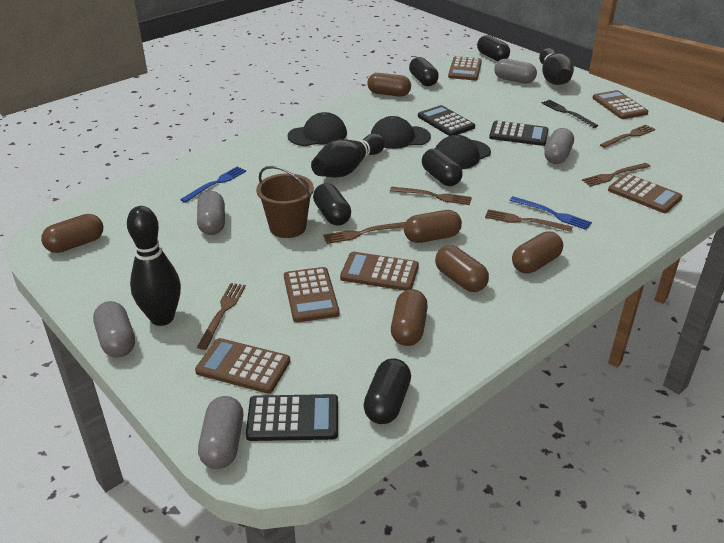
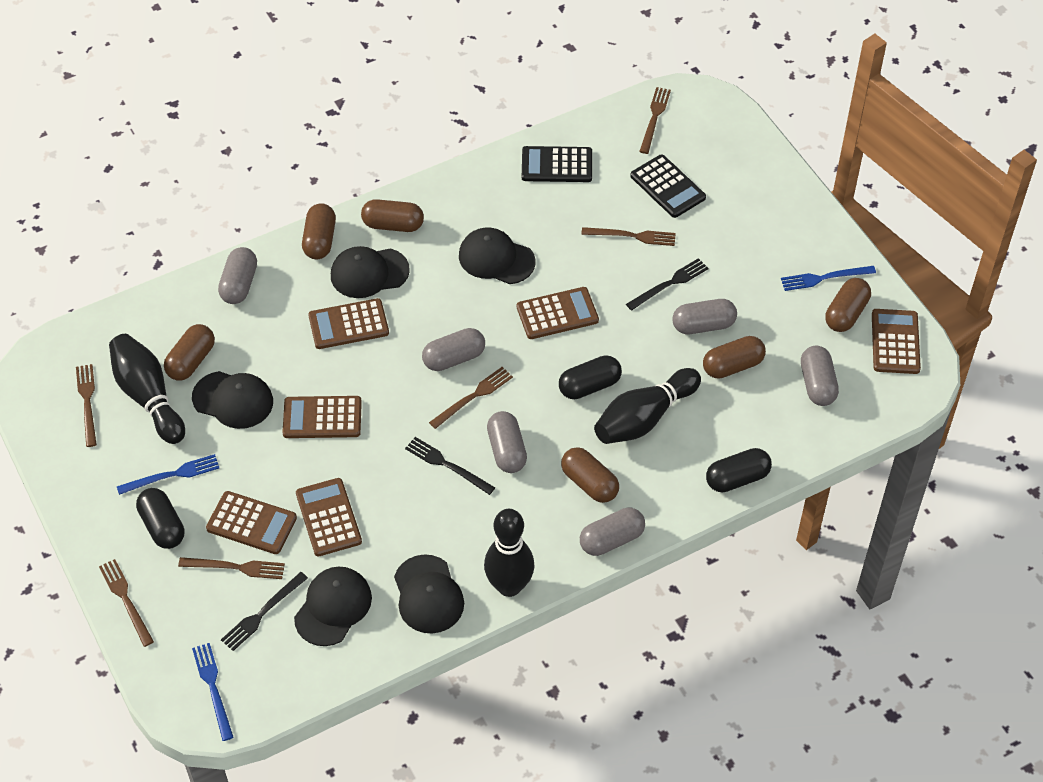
black calculator: [246,394,338,441] [418,105,475,136] [489,121,549,146] = 3 -> [522,146,592,182] [630,154,706,218] = 2
black cap: [288,112,347,146] [371,116,431,149] [435,135,491,169] = 3 -> [192,371,273,429] [294,567,372,646] [331,246,410,298] [394,554,464,633] [459,227,535,284] = 5
black capsule: [313,183,351,226] [363,358,411,424] [409,57,439,86] [422,149,463,186] [477,35,510,61] = 5 -> [136,488,184,549] [559,355,622,399] [706,448,772,493] = 3
black fork: [541,100,598,128] = 1 -> [221,572,308,651] [405,437,495,495] [626,258,708,311] = 3
blue fork: [180,166,246,203] [509,196,592,230] = 2 -> [117,454,219,495] [192,643,234,741] [781,266,876,291] = 3
brown bucket: [256,166,314,238] = 1 -> none = 0
grey capsule: [93,301,135,358] [197,191,225,235] [198,396,243,469] [494,59,537,84] [544,128,574,164] = 5 -> [218,247,257,304] [422,328,485,371] [487,411,527,473] [580,507,645,556] [672,299,737,334] [801,346,839,406] = 6

